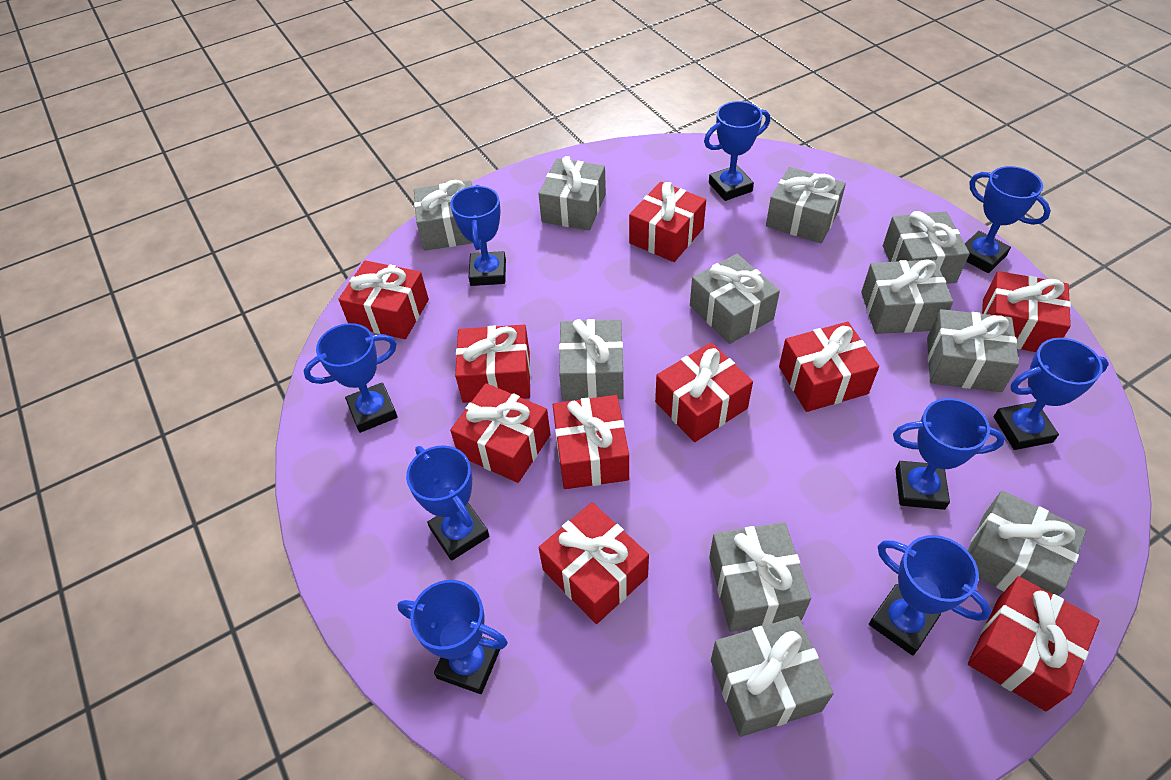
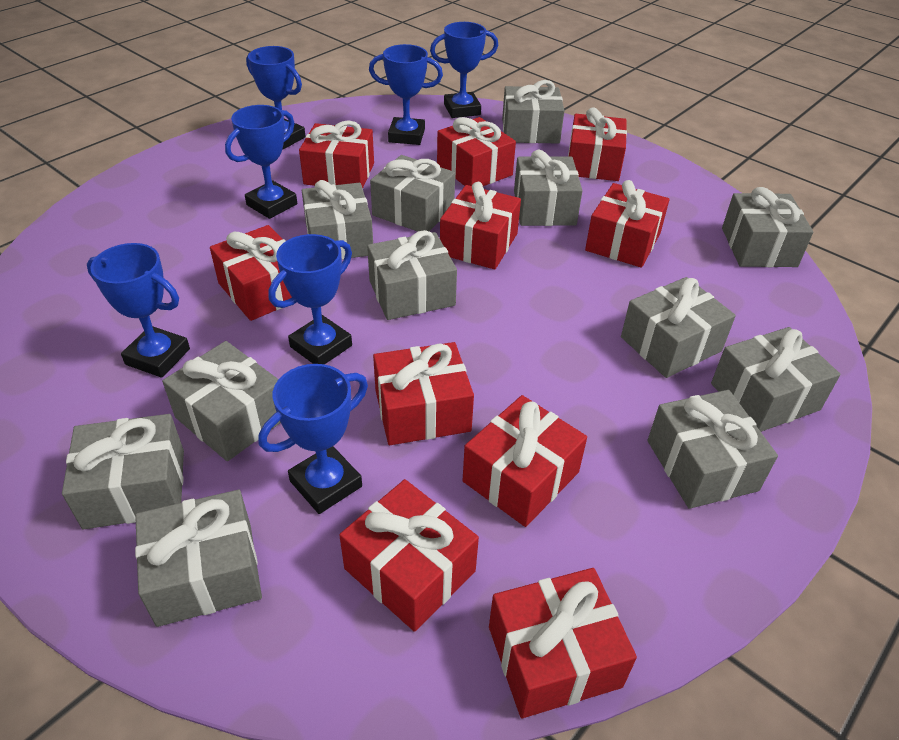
blue trophy: [304,323,398,433] [397,580,508,694] [406,445,489,561] [450,185,506,286] [704,101,770,201] [869,535,991,655] [893,398,1005,510] [965,166,1051,273] [994,338,1109,450] = 9 -> [87,243,190,378] [225,105,297,219] [246,46,306,150] [259,364,368,514] [269,234,352,364] [369,44,443,145] [430,22,498,118] = 7
grey gift: [414,180,473,251] [538,156,606,230] [559,319,624,401] [690,254,780,344] [709,522,811,632] [711,616,834,737] [766,167,846,243] [861,259,953,334] [883,211,970,284] [927,309,1019,392] [968,490,1086,596] = 11 -> [62,414,184,529] [135,490,262,627] [162,341,281,461] [302,180,373,260] [367,230,457,320] [370,155,455,232] [502,80,565,143] [514,150,583,226] [621,277,736,378] [648,390,778,509] [711,327,841,432] [722,187,813,267] = 12

